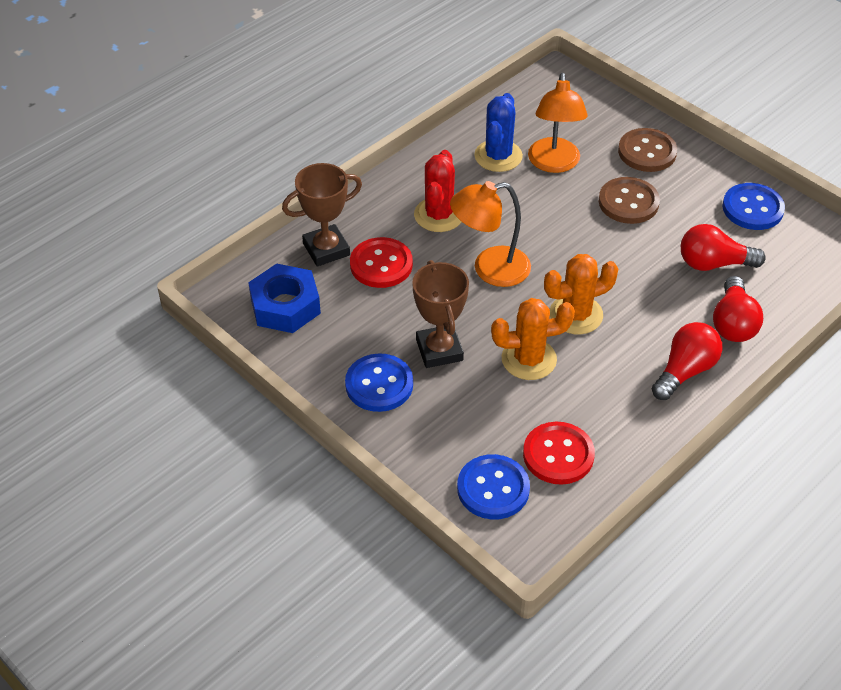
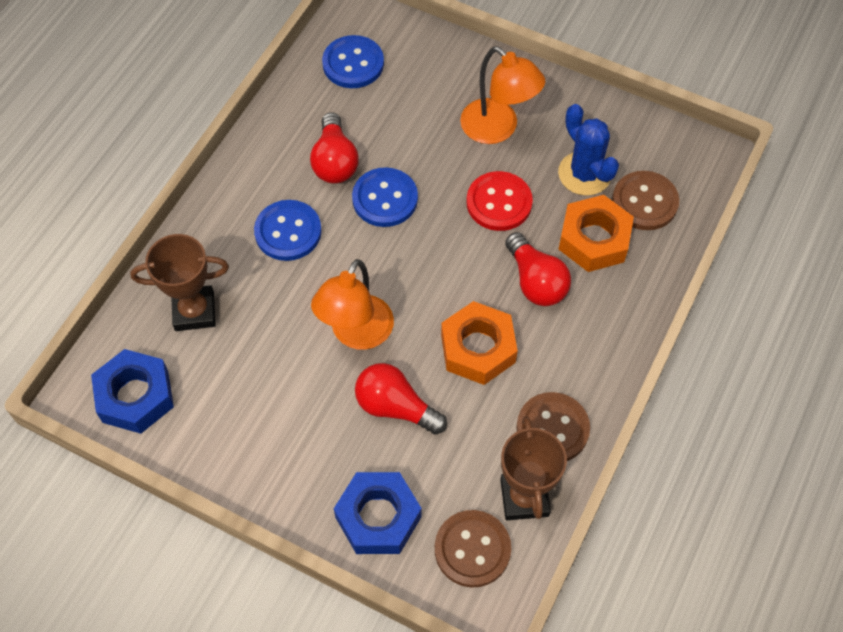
blue nut: [248,264,321,333] = 1 -> [91,349,174,434] [334,472,422,554] = 2
brown button: [599,177,660,224] [618,128,677,172] = 2 -> [435,510,511,587] [516,392,590,461] [612,171,679,230] = 3
orange cactus: [491,298,575,380] [544,254,618,334] = 2 -> none = 0
orange nut: none = 0 -> [441,301,518,385] [558,195,634,272] = 2
red button: [350,237,413,288] [523,422,595,485] = 2 -> [466,171,533,231] = 1
red cactus: [414,150,461,232] = 1 -> none = 0

